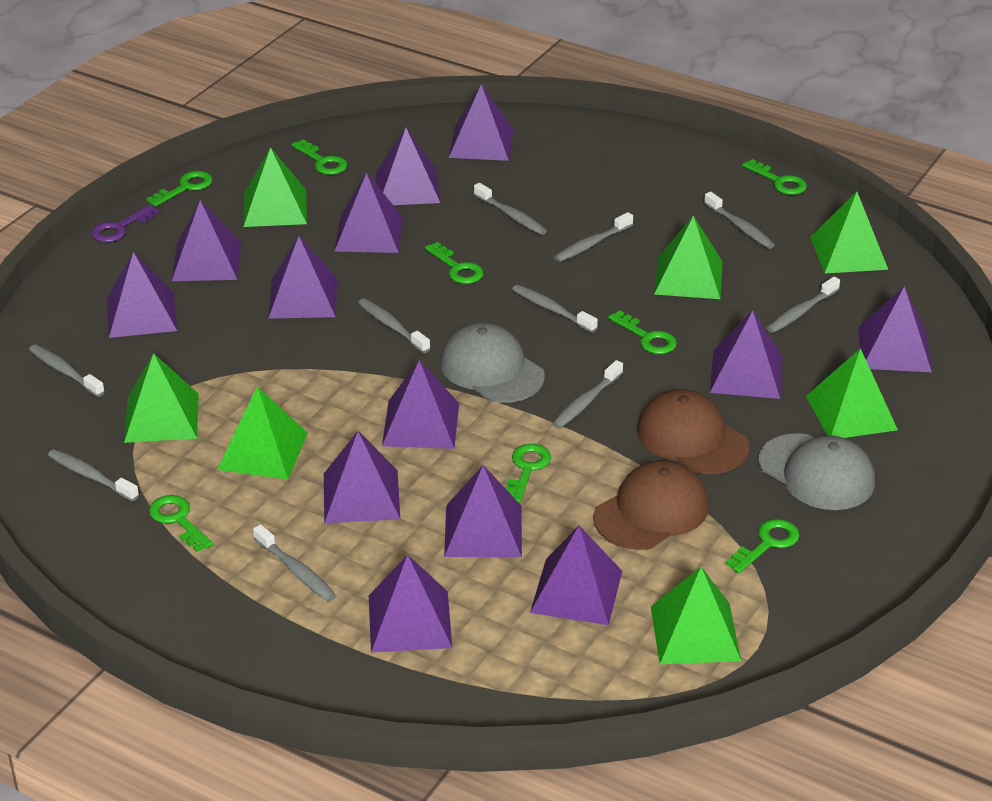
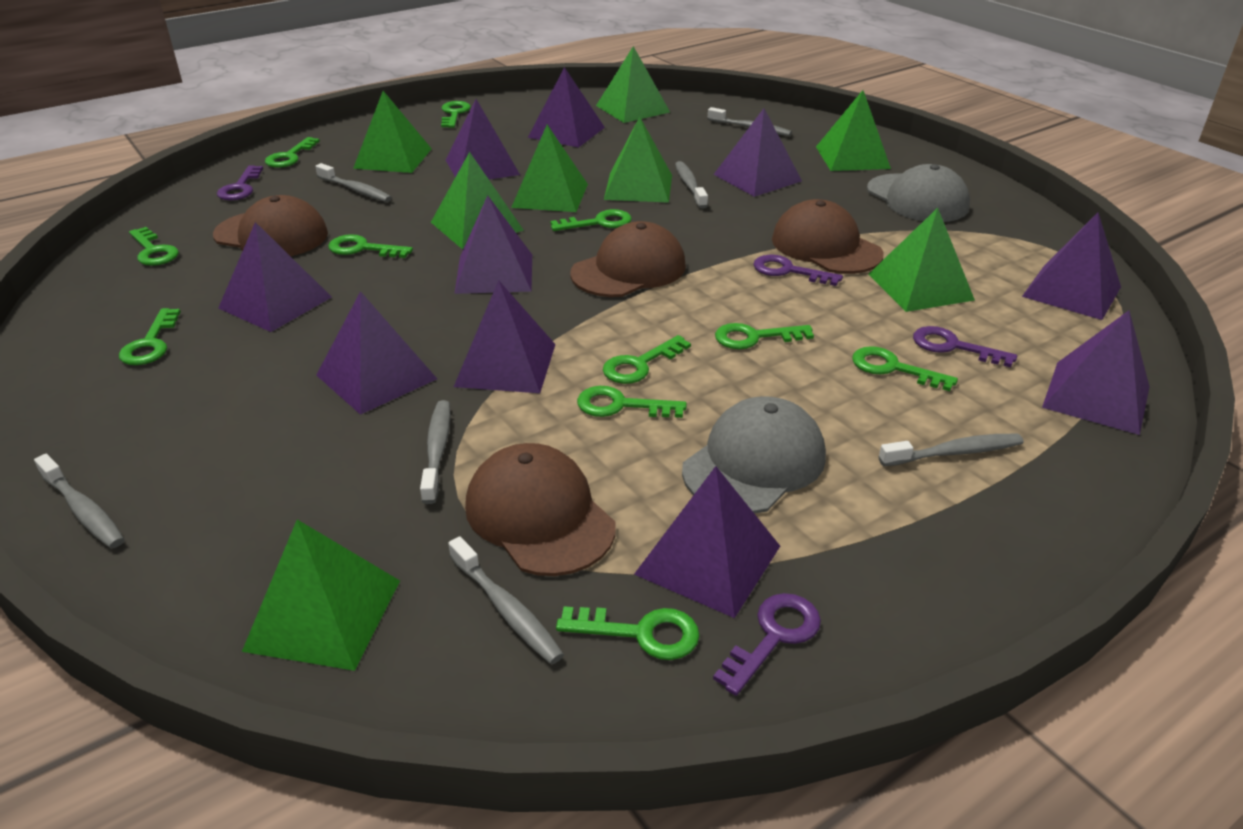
brown cap: [593,460,709,550] [637,389,749,474] = 2 -> [213,195,328,256] [465,443,616,576] [570,221,686,297] [772,199,884,274] = 4
green key: [146,171,213,207] [149,495,213,552] [292,139,347,175] [425,242,483,284] [506,444,551,503] [608,311,677,354] [726,519,799,573] [742,159,807,195] = 8 -> [119,308,181,365] [129,227,179,266] [265,137,320,168] [328,234,413,258] [441,101,471,128] [550,209,632,231] [556,606,700,660] [577,386,687,418] [603,335,691,384] [715,323,814,349] [852,346,958,391] = 11
green pyramid: [124,353,199,443] [217,386,308,480] [243,147,307,227] [651,567,741,664] [654,216,723,299] [806,348,898,438] [810,192,888,273] = 7 -> [242,519,400,671] [353,91,432,173] [431,152,524,249] [511,125,588,212] [596,46,670,123] [604,116,672,203] [816,90,891,171] [868,208,975,312] = 8
grey toothbrush: [29,344,105,397] [48,449,139,501] [253,524,337,602] [358,298,431,353] [474,183,547,235] [512,285,598,333] [552,360,623,429] [554,212,633,262] [704,192,775,249] [767,277,840,333] = 10 -> [34,454,125,548] [315,163,392,202] [420,400,451,504] [448,536,564,665] [675,161,708,209] [708,107,792,136] [879,434,1023,466] = 7
purple key: [91,205,159,242] = 1 -> [217,165,263,201] [713,593,821,696] [753,255,843,286] [913,326,1017,367] = 4
purple pyramid: [107,252,177,338] [172,200,241,281] [268,236,337,319] [324,431,400,523] [334,173,403,253] [369,554,452,653] [376,128,440,205] [382,360,459,449] [444,465,522,557] [449,84,514,161] [530,525,622,625] [710,311,783,399] [858,286,932,372] = 13 -> [218,222,332,332] [316,291,437,415] [446,99,520,180] [454,280,556,393] [455,195,532,294] [528,67,605,148] [634,466,780,618] [713,108,802,197] [1022,212,1121,320] [1042,311,1150,435] = 10

